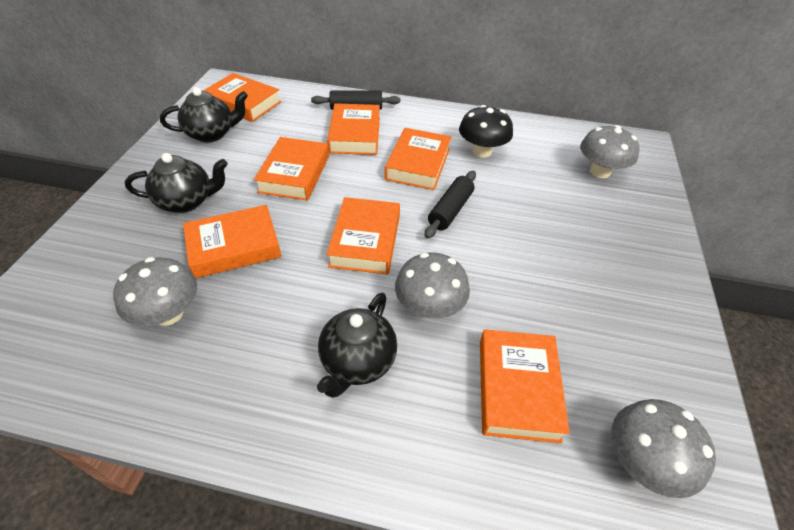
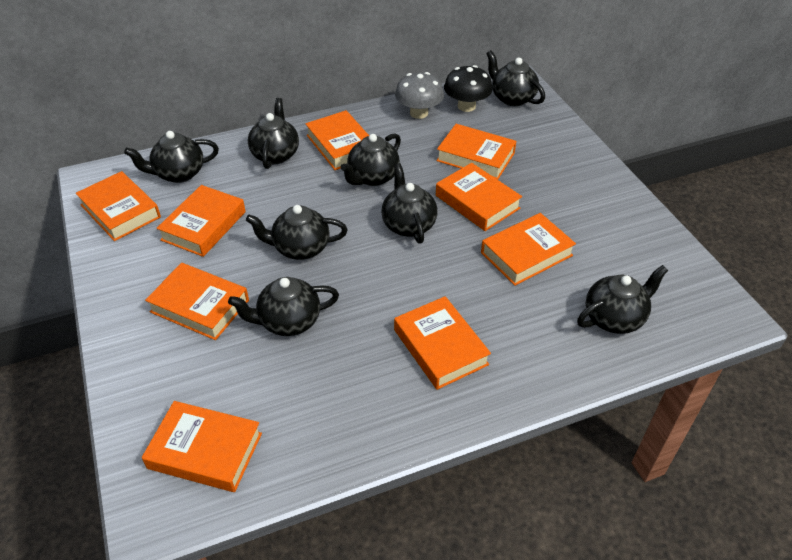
black rolling pin: [311,90,400,110] [425,171,476,239] = 2 -> none = 0
black teapot: [125,153,228,213] [160,87,248,142] [317,292,397,398] = 3 -> [124,131,219,183] [228,277,339,336] [246,205,348,260] [248,98,299,169] [340,133,401,186] [381,163,438,244] [486,50,545,106] [577,265,668,334] = 8
grey mushroom: [113,257,197,326] [395,252,470,319] [580,125,640,178] [611,399,716,498] = 4 -> [395,72,444,119] = 1
orange book: [183,205,282,278] [203,73,281,122] [254,137,329,201] [326,197,400,274] [327,103,380,155] [385,128,451,190] [480,329,570,443] = 7 -> [76,171,161,241] [142,401,262,492] [145,263,249,340] [156,185,246,257] [305,110,369,170] [394,296,491,390] [436,124,516,180] [436,163,522,231] [481,213,576,286] = 9

